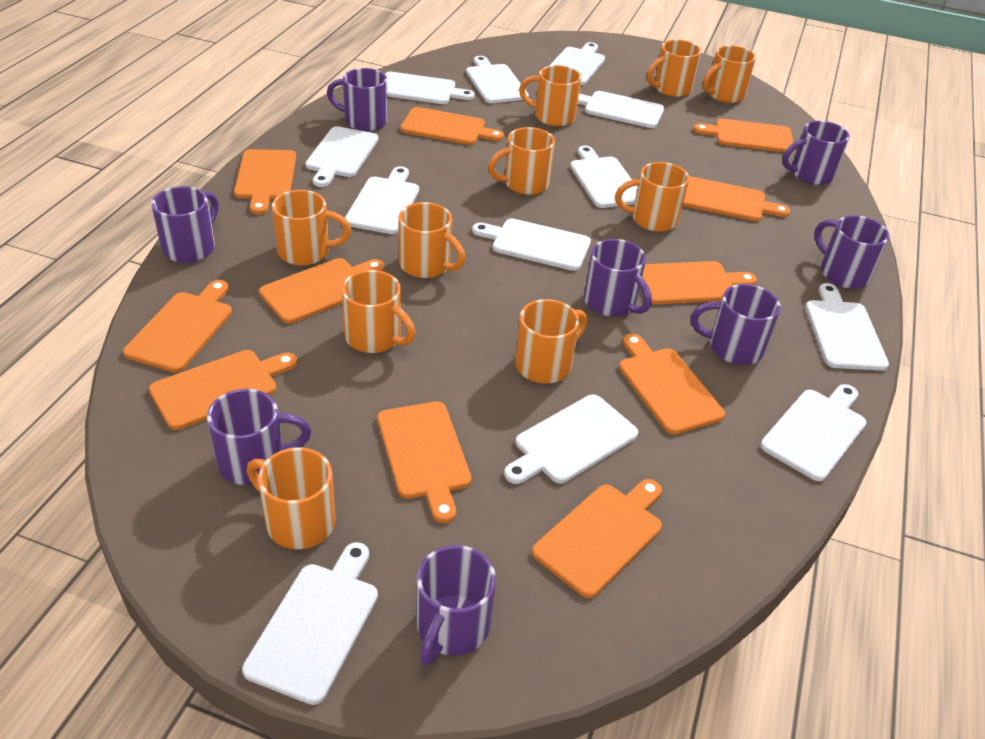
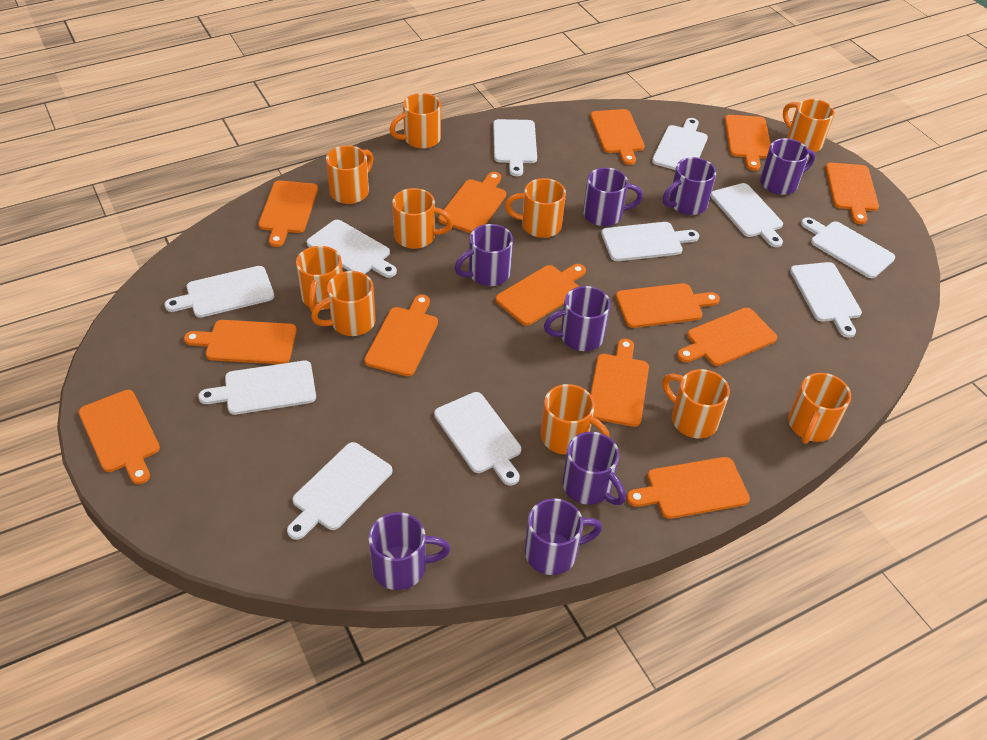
orange cutting board: [123,280,232,372] [149,350,298,430] [234,149,296,215] [259,258,384,324] [377,401,472,523] [400,107,504,145] [532,479,662,598] [619,333,725,435] [642,261,757,304] [683,176,790,221] [693,118,794,152] = 11 -> [79,390,160,484] [184,320,297,364] [258,180,318,247] [364,295,438,376] [438,172,506,233] [495,264,586,326] [590,109,645,165] [591,339,649,427] [616,283,720,328] [627,457,750,519] [677,308,777,366] [725,115,771,171] [825,163,879,224] = 13
white cutting board: [242,542,378,705] [305,126,379,187] [345,166,419,234] [385,72,475,104] [466,56,529,103] [472,218,591,271] [504,394,638,484] [549,42,605,85] [570,146,638,208] [578,91,664,128] [760,384,867,481] [806,283,889,371] = 12 -> [165,266,274,318] [198,361,316,415] [287,442,392,540] [307,220,397,278] [434,392,521,486] [493,119,537,176] [601,222,699,261] [652,118,708,170] [711,183,783,247] [790,262,862,338] [801,217,895,278] = 11

